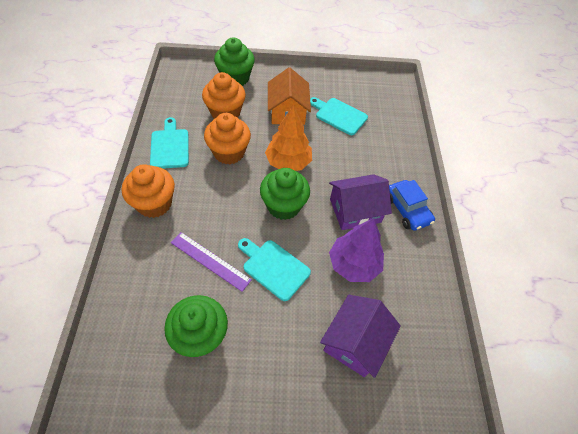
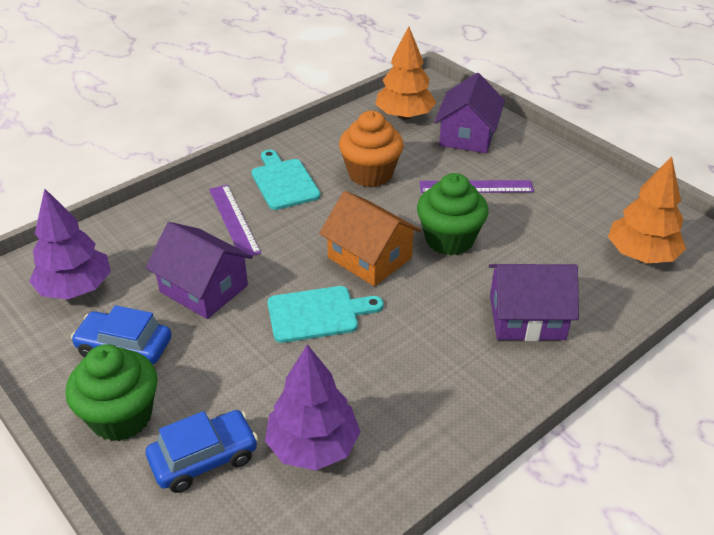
blue car: [389,180,435,231] = 1 -> [71,305,172,364] [146,410,258,493] = 2
green cupcake: [164,295,228,357] [214,38,255,86] [260,168,310,220] = 3 -> [66,344,158,441] [417,173,489,256] = 2
orange cupcake: [122,164,175,218] [202,72,246,119] [204,113,251,164] = 3 -> [339,111,404,187] = 1
orange tree: [265,106,312,171] = 1 -> [375,26,436,120] [608,156,686,263] = 2
purple house: [320,295,401,378] [329,174,392,230] = 2 -> [146,222,253,319] [435,73,505,153] [489,264,579,341] = 3
purple ruler: [171,232,252,292] = 1 -> [209,185,261,256] [419,180,534,193] = 2
purple tree: [329,218,384,282] = 1 -> [29,189,111,299] [265,344,361,470] = 2
turquoise cutting board: [150,117,189,169] [238,238,311,301] [310,97,368,135] = 3 -> [252,150,320,210] [268,286,384,343] = 2

